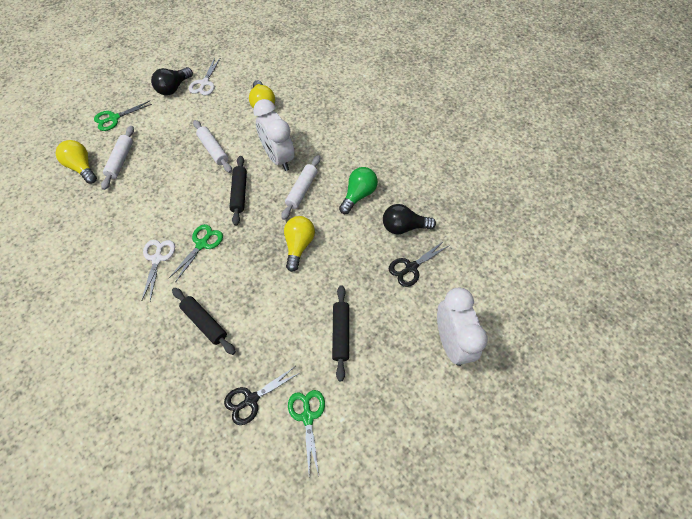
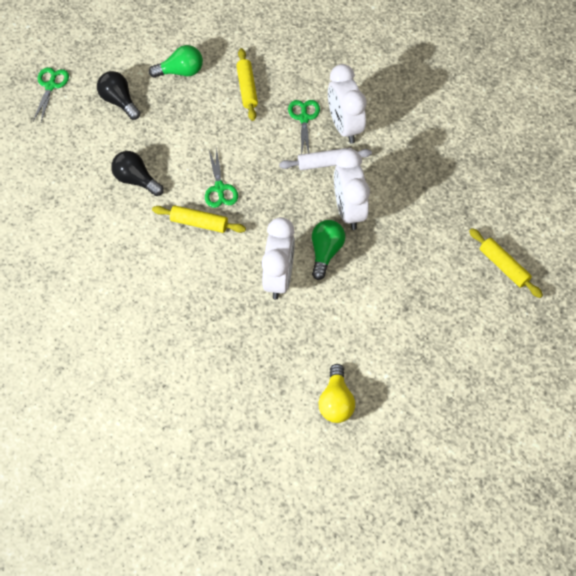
black rolling pin: [172,288,236,355] [229,156,247,226] [332,285,349,381] = 3 -> none = 0
black scissors: [224,366,299,425] [389,240,450,287] = 2 -> none = 0
green light bulb: [339,167,378,214] = 1 -> [149,45,203,78] [312,220,345,280] = 2
white clock: [253,99,295,171] [437,288,488,366] = 2 -> [262,217,295,299] [328,64,367,144] [334,149,370,230] = 3
white rolling pin: [101,126,134,190] [193,120,232,173] [281,155,320,220] = 3 -> [279,148,372,170] = 1
white scissors: [141,240,175,302] [189,58,220,95] = 2 -> none = 0
yellow light bulb: [56,140,97,184] [249,80,275,109] [284,216,315,272] = 3 -> [319,364,355,423] = 1
yellow rolling pin: none = 0 -> [152,206,246,233] [236,48,258,121] [469,228,543,298] = 3

